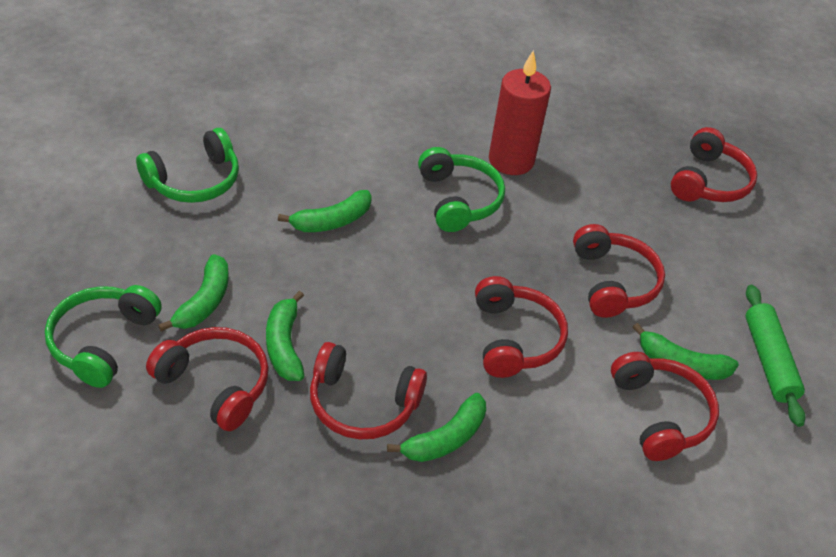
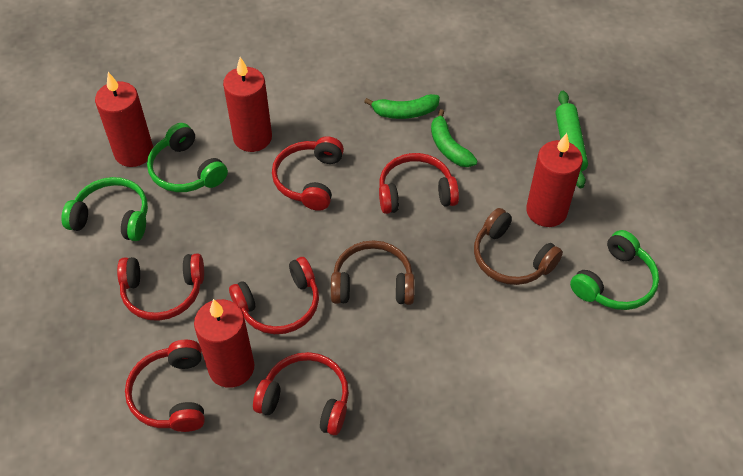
brown headphones: none = 0 -> [331,240,415,305] [474,208,563,285] = 2
green banana: [158,254,229,332] [266,291,304,381] [278,190,372,232] [387,393,486,462] [633,323,739,380] = 5 -> [364,94,440,119] [431,109,477,167] = 2
red candle: [489,50,551,175] = 1 -> [95,72,153,167] [194,299,254,388] [223,57,272,152] [526,133,583,227] = 4

